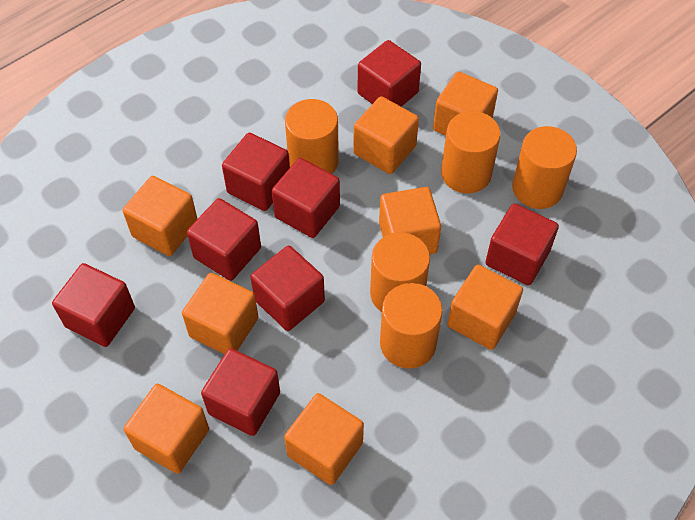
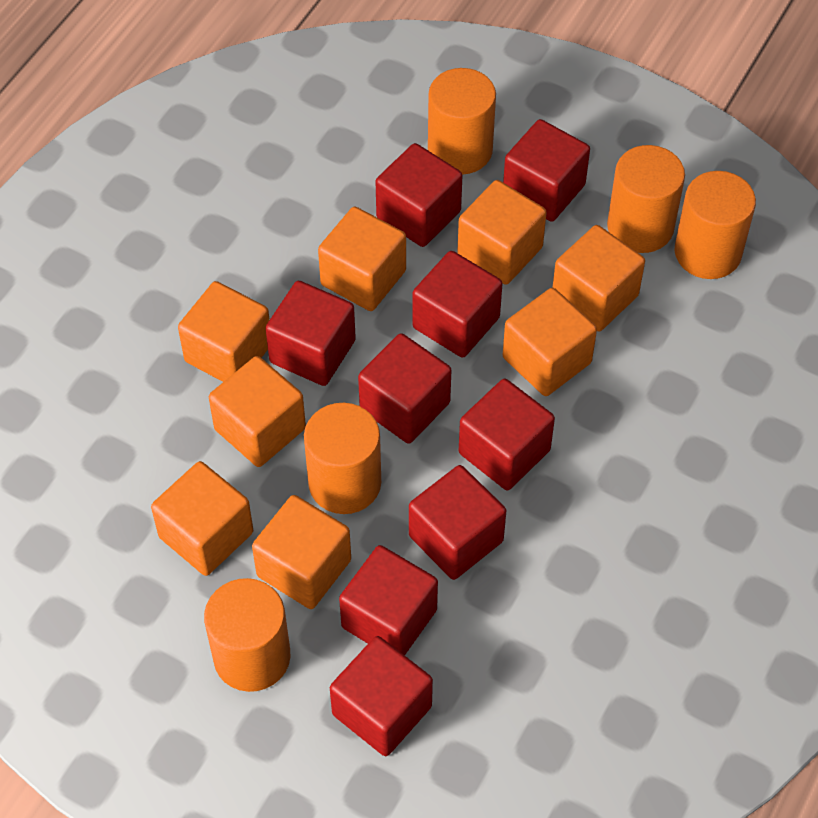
red cube: [52,263,135,347] [187,198,261,281] [201,348,280,436] [222,133,290,211] [250,245,325,331] [272,158,340,238] [357,40,421,107] [485,203,559,285] = 8 -> [265,281,356,386] [330,636,433,756] [339,545,438,655] [358,333,451,444] [376,143,462,247] [409,465,506,580] [412,251,502,358] [459,379,555,490] [503,119,590,222] = 9

